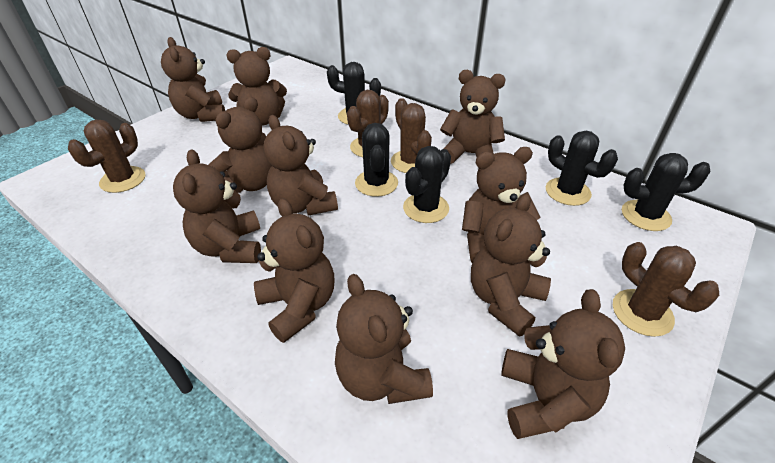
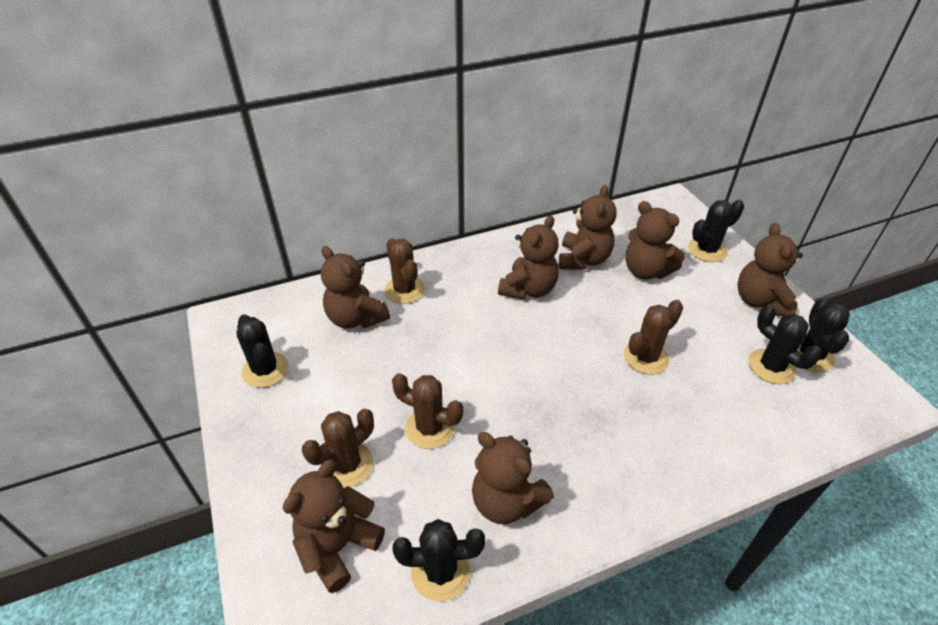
brown teddy bear: [161,37,225,122] [173,149,261,263] [209,97,272,193] [226,47,287,126] [254,198,334,343] [263,115,338,216] [335,274,433,404] [440,70,506,164] [462,147,540,263] [471,193,551,337] [501,289,625,439] = 11 -> [283,459,385,593] [321,246,390,329] [472,432,554,524] [498,215,559,300] [559,185,617,270] [625,201,685,279] [737,223,803,316] = 7

